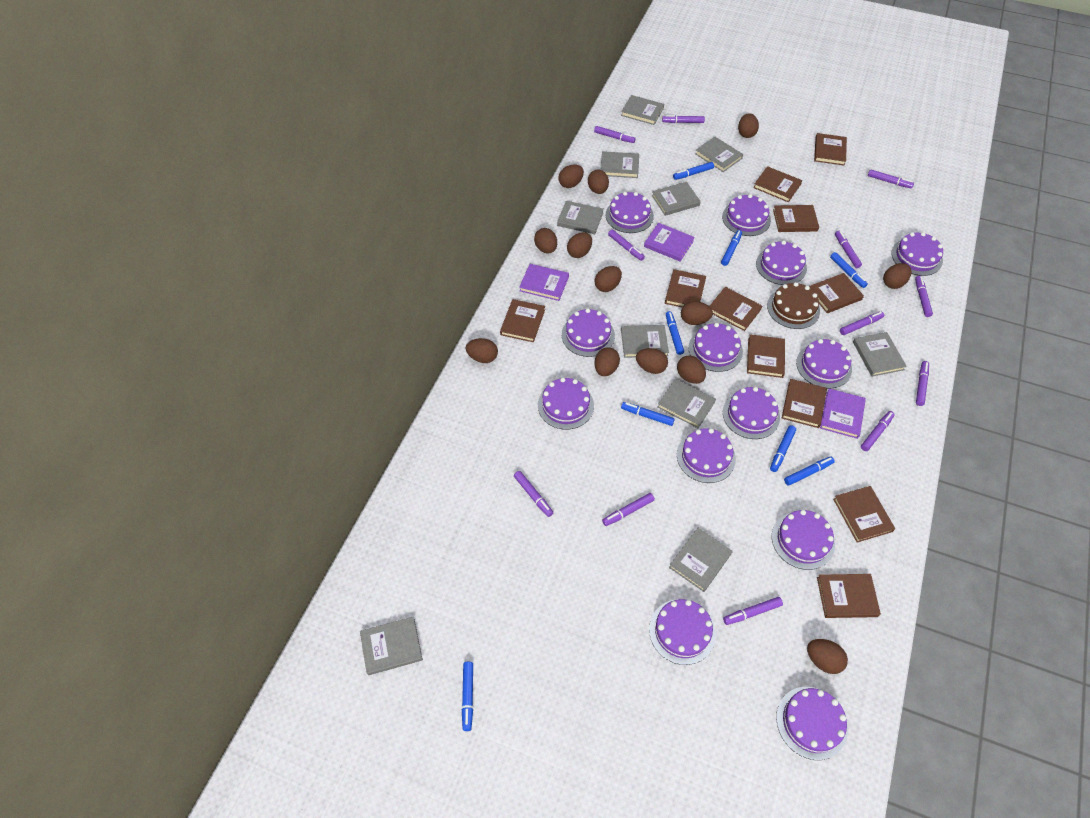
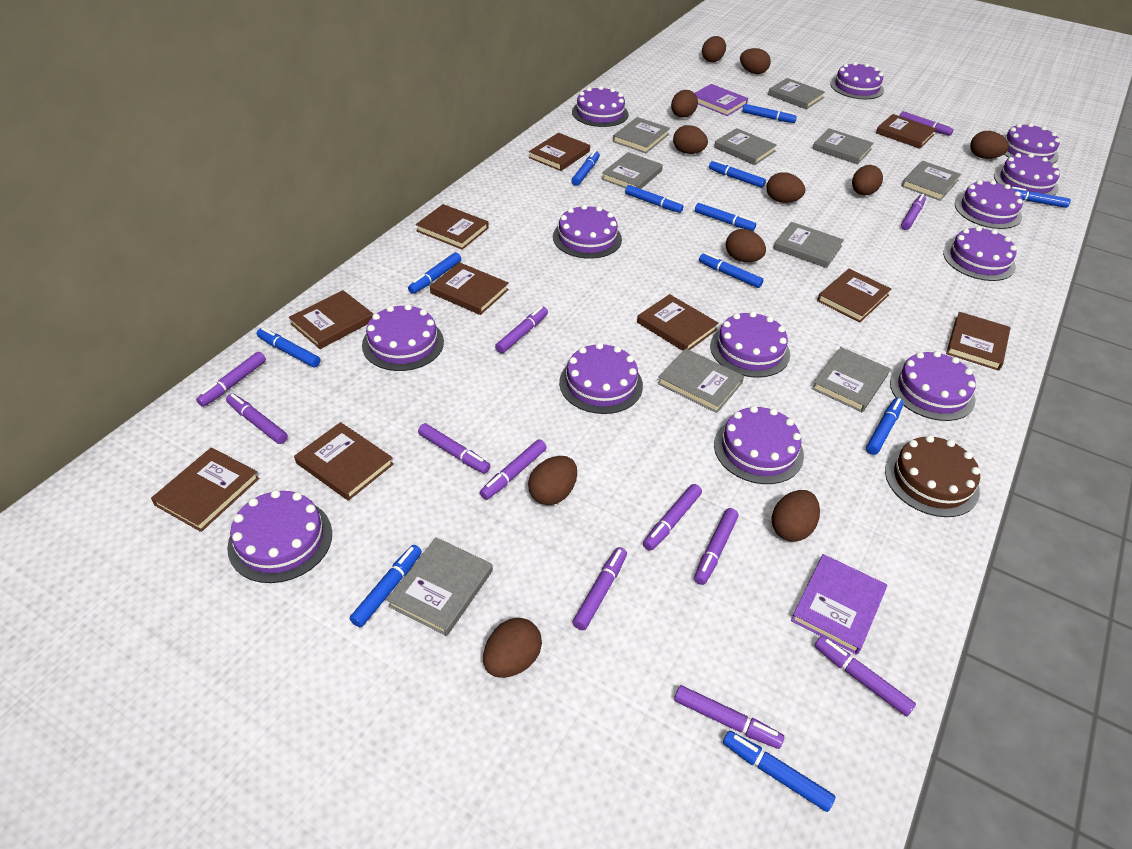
blue marker: [462,662,473,731] [621,402,675,426] [666,311,684,355] [673,162,714,180] [721,230,742,266] [770,425,796,472] [784,456,835,486] [830,252,868,288] = 8 -> [257,327,321,368] [350,545,422,627] [408,252,461,294] [571,150,600,186] [625,185,683,213] [695,203,756,231] [699,253,763,288] [709,160,766,188] [723,731,835,812] [742,104,797,123] [866,398,904,455] [1012,187,1071,208] = 12
brown book: [500,299,545,342] [665,269,706,307] [709,287,762,331] [747,334,785,378] [753,166,802,202] [773,205,819,232] [782,379,827,428] [809,273,864,313] [814,133,847,165] [817,574,881,618] [833,486,895,543] = 11 -> [151,447,259,532] [289,290,373,349] [294,422,394,501] [416,204,489,250] [430,262,509,315] [529,133,590,171] [637,294,719,351] [817,269,891,322] [876,114,936,149] [946,312,1010,371] = 10
brown egg: [466,338,498,363] [534,228,557,254] [558,164,584,188] [567,232,592,258] [588,170,609,194] [594,347,620,376] [595,266,622,292] [636,348,668,374] [677,355,706,384] [681,301,713,325] [738,113,759,138] [807,639,848,674] [883,263,912,289] = 13 -> [483,618,542,678] [528,456,577,505] [671,90,698,118] [673,125,708,154] [702,36,726,62] [726,229,766,262] [740,48,771,74] [767,172,805,203] [772,490,820,541] [852,165,883,195] [970,131,1009,159] = 11
purple book: [519,264,569,301] [644,223,695,261] [820,388,866,439] = 3 -> [695,84,748,116] [791,554,887,655] = 2

